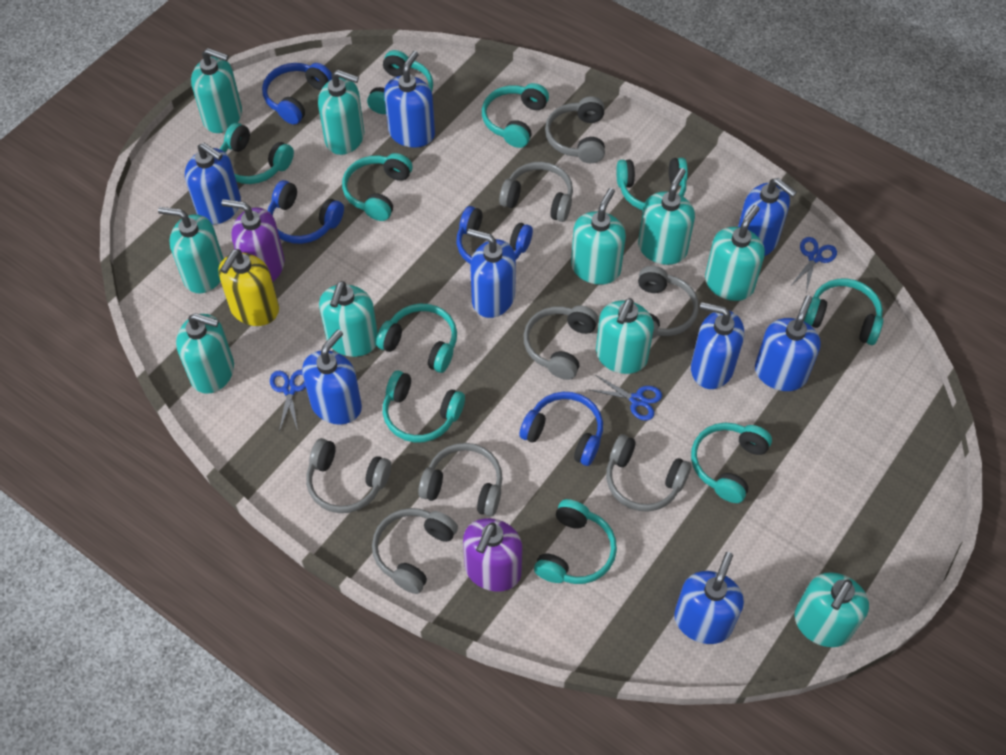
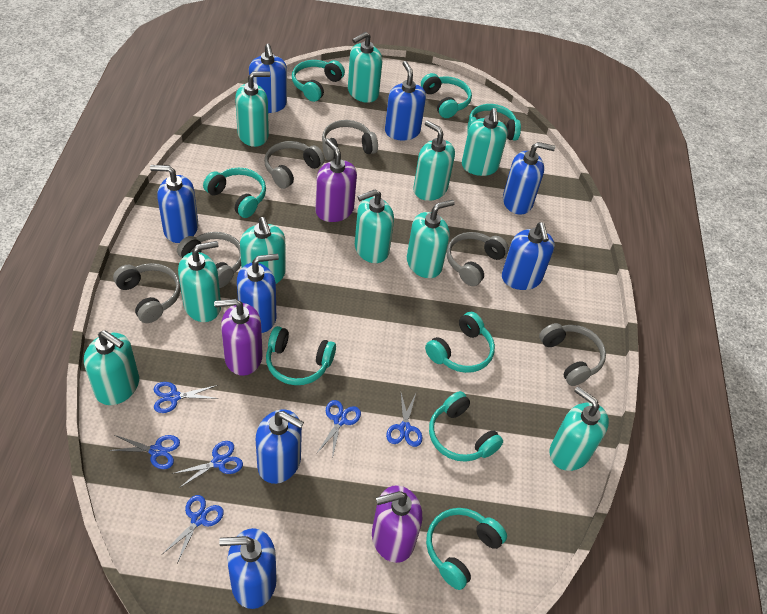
blue headphones: [262,63,332,125] [268,180,344,244] [457,206,533,264] [520,392,603,466] = 4 -> none = 0
blue scissors: [270,369,306,432] [590,375,662,421] [791,237,837,293] = 3 -> [109,435,180,469] [154,382,219,413] [161,495,224,563] [172,441,243,488] [317,400,361,459] [386,393,422,447] = 6
grey headphones: [306,438,391,513] [372,508,458,594] [418,443,503,517] [499,162,573,222] [524,305,599,380] [545,96,605,163] [606,434,692,512] [638,266,699,339] = 8 -> [113,263,181,323] [177,232,241,288] [264,141,325,189] [322,120,378,160] [447,232,509,286] [539,323,606,386] = 6
purple soap dispenser: [222,199,285,282] [463,518,522,592] = 2 -> [214,299,263,376] [315,139,357,222] [372,485,422,563] = 3
turquoise headphones: [220,123,294,184] [342,153,412,221] [367,50,433,114] [376,304,457,373] [383,370,465,442] [482,83,549,148] [534,499,617,584] [616,158,688,210] [691,423,772,503] [804,278,883,345] = 10 -> [203,168,266,218] [266,326,336,385] [292,60,345,102] [421,73,472,118] [425,312,495,373] [426,508,507,590] [429,391,503,462] [467,104,521,141] = 8
yellow soap dispenser: [218,249,279,326] = 1 -> none = 0

